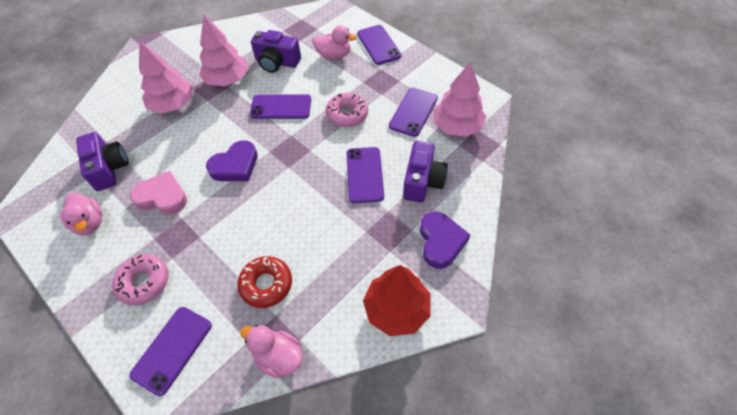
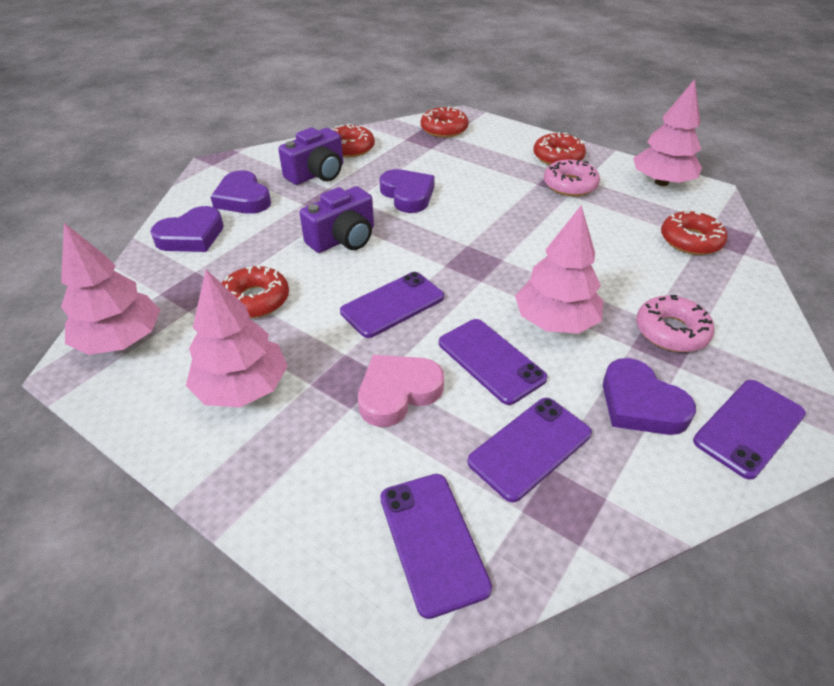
pink duck: [60,192,102,235] [240,325,303,379] [313,26,357,59] = 3 -> none = 0
pink tree: [139,41,193,114] [199,15,249,86] [433,62,486,137] = 3 -> [61,223,160,355] [186,269,288,407] [515,205,604,334] [633,79,702,186] = 4
purple camera: [76,132,129,191] [251,30,301,73] [403,141,448,203] = 3 -> [278,127,343,185] [300,186,374,253] = 2
purple heart: [206,140,258,181] [420,211,470,269] = 2 -> [150,206,224,252] [211,170,271,214] [379,169,435,213] [603,358,696,435] = 4
red donut: [237,256,292,308] = 1 -> [222,265,289,318] [331,124,375,158] [421,106,469,138] [533,132,586,165] [661,211,728,255] = 5
red tree: [363,265,430,336] = 1 -> none = 0

